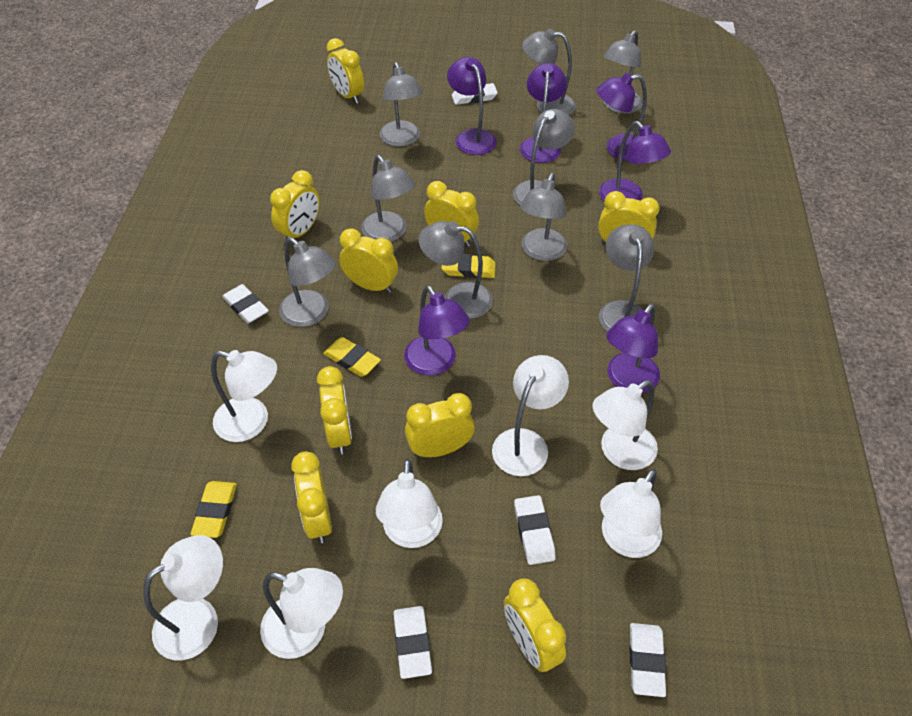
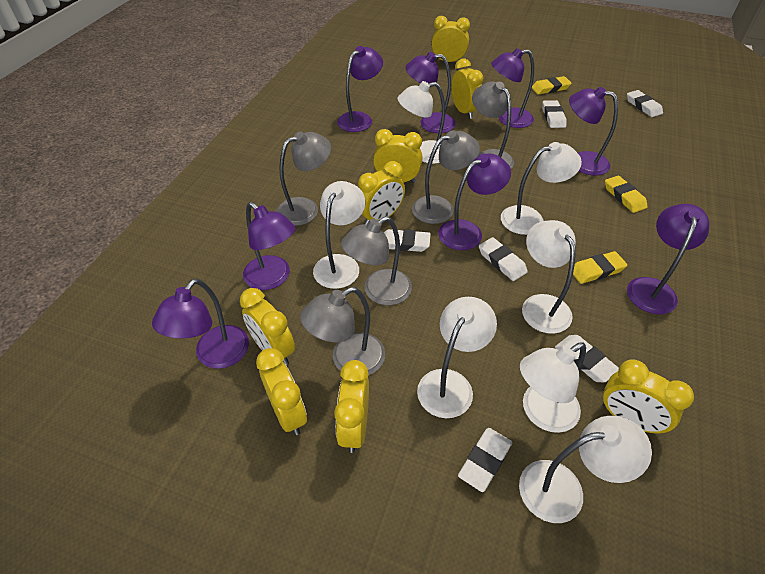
grey lamp: [279,237,336,327] [361,155,415,242] [380,62,423,147] [419,221,493,319] [513,109,575,205] [520,173,568,261] [522,29,576,115] [599,224,654,332] [604,30,643,114] = 9 -> [276,131,331,226] [300,287,385,375] [341,216,412,305] [412,130,480,224] [472,82,514,168] = 5
purple lamp: [404,285,470,376] [447,57,497,155] [520,63,567,163] [597,73,647,161] [599,121,671,201] [606,304,660,393] = 6 -> [152,279,249,369] [243,202,296,290] [337,46,383,132] [405,52,456,133] [438,154,511,250] [491,48,534,128] [569,87,618,176] [627,204,709,314] = 8
white eraser: [222,284,269,323] [394,606,432,679] [452,83,498,105] [514,495,556,565] [629,623,666,697] = 5 -> [384,229,431,252] [458,428,512,492] [479,237,528,281] [542,100,567,128] [555,335,619,382] [627,90,663,117] = 6
yellow clock: [270,170,320,242] [291,451,332,543] [317,366,352,454] [327,38,364,104] [339,228,398,293] [405,393,475,457] [424,181,479,247] [504,578,566,672] [598,191,659,244] = 9 -> [240,288,295,365] [256,348,307,435] [334,360,369,453] [358,161,405,224] [373,129,423,183] [431,16,470,62] [451,59,483,119] [602,359,694,434] = 8

